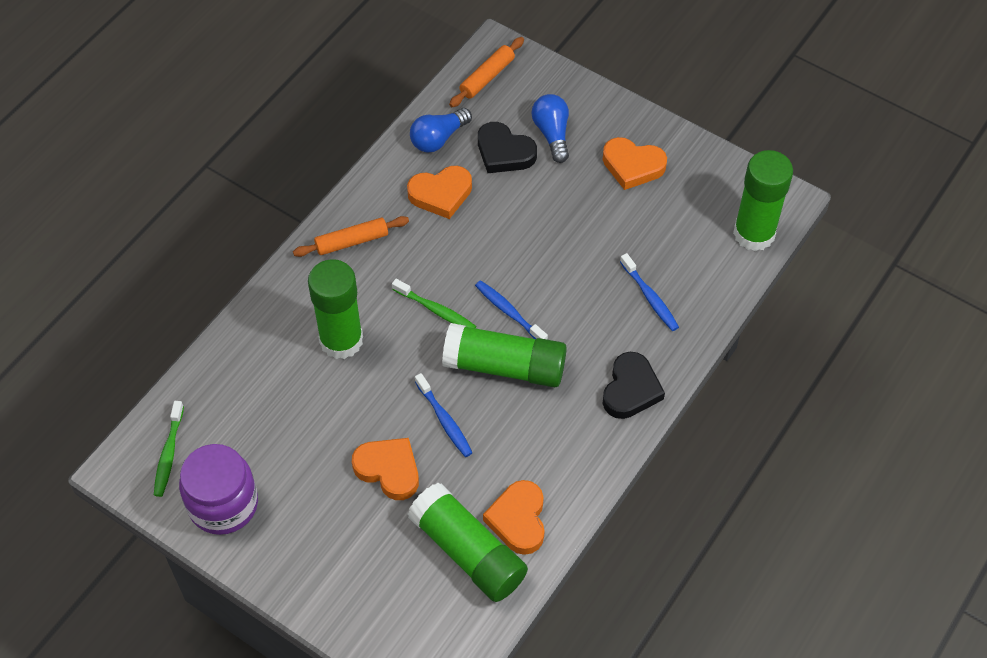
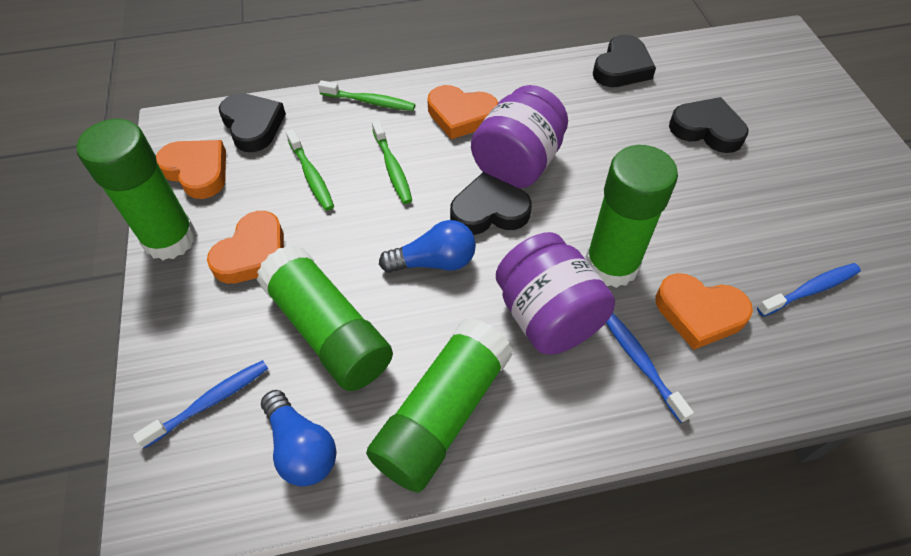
black heart: [478,122,537,173] [603,352,665,419] = 2 -> [219,93,286,152] [450,172,532,235] [593,35,656,87] [669,97,748,153] = 4
green toothbrush: [154,401,184,497] [392,279,476,328] = 2 -> [286,129,334,211] [318,80,415,111] [372,120,412,204] = 3
orange rolling pin: [293,216,409,257] [449,37,524,107] = 2 -> none = 0
purple jar: [179,444,258,535] = 1 -> [471,85,568,188] [496,232,615,355] = 2

